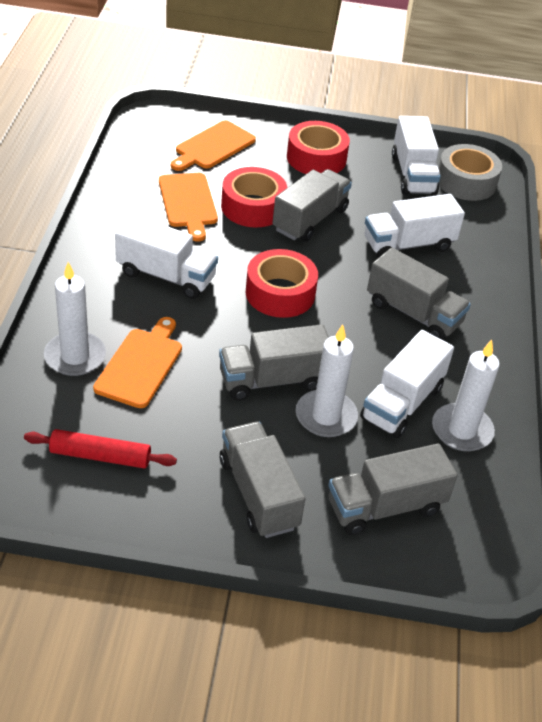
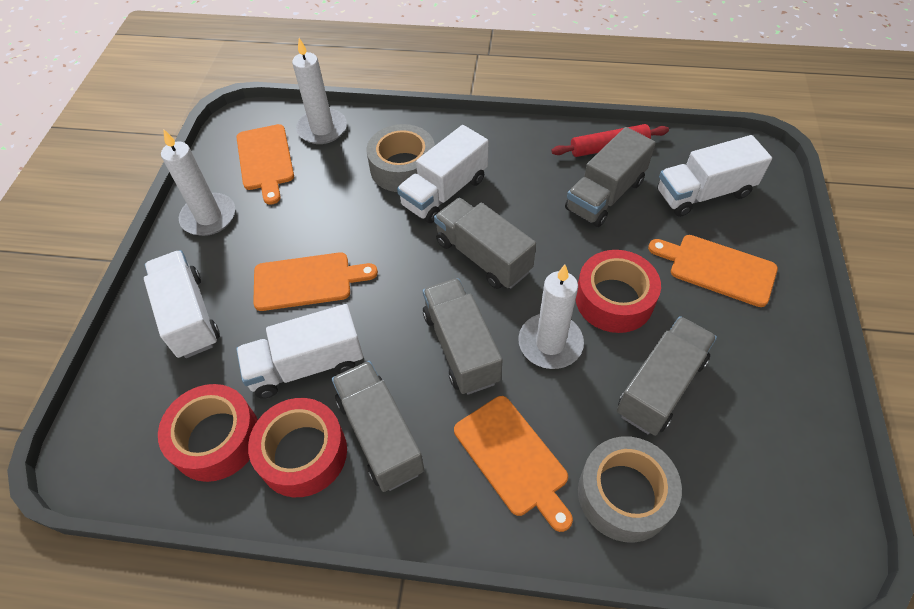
grey tape: [438,144,502,201] = 1 -> [367,124,435,192] [578,436,682,543] = 2
orange cutting board: [93,317,182,408] [159,173,218,242] [171,120,256,171] = 3 -> [236,124,294,205] [253,252,378,311] [454,396,573,532] [648,235,778,307] = 4

